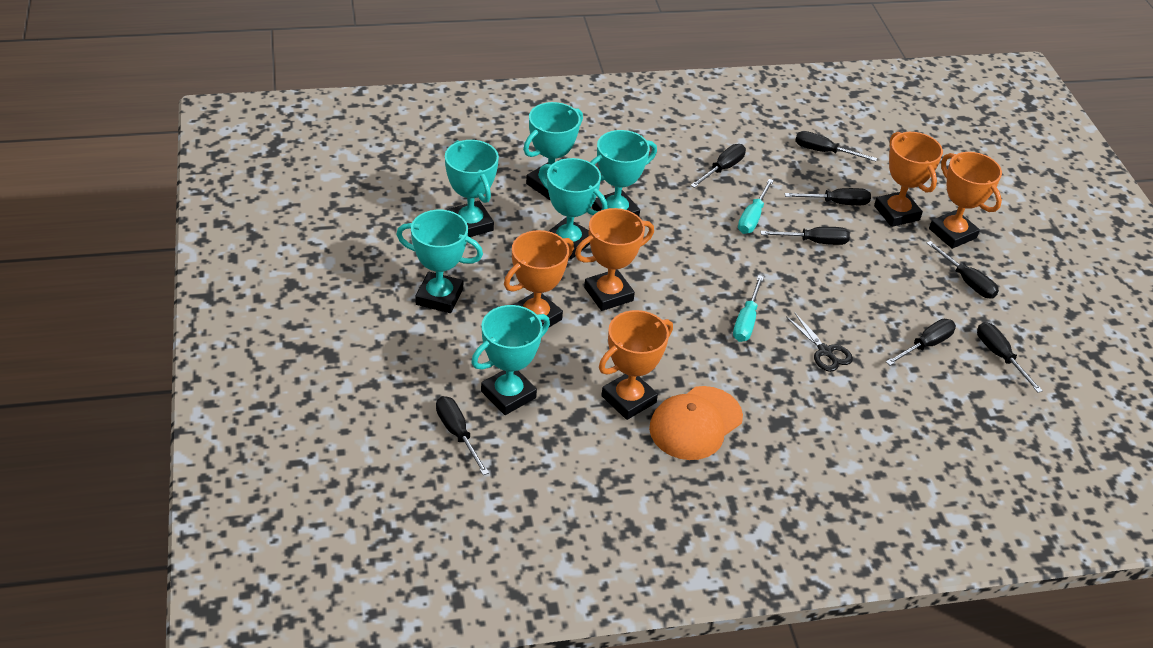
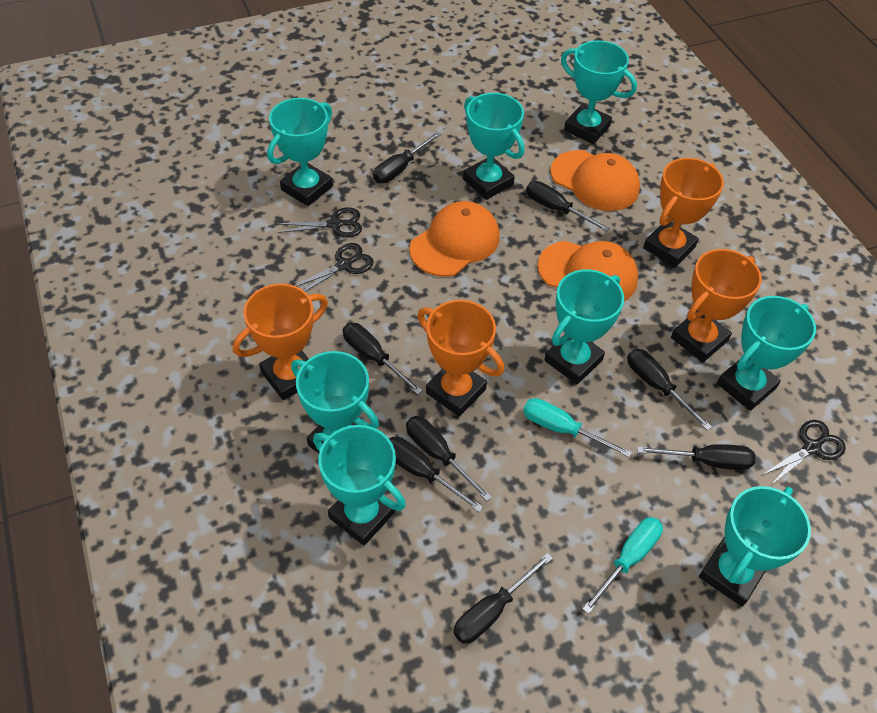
black scissors: [786,312,853,372] = 1 -> [277,208,362,238] [295,243,374,292] [761,420,846,485] = 3
orange cap: [649,386,743,460] = 1 -> [409,201,500,277] [537,241,638,301] [550,150,640,211] = 3
orange trophy: [504,230,574,327] [575,208,654,311] [599,310,673,420] [874,132,943,227] [929,152,1002,249] = 5 -> [233,284,328,400] [417,300,504,417] [643,158,724,267] [671,249,762,362] = 4
turquoise trophy: [396,210,483,313] [445,140,499,237] [471,305,550,415] [523,102,583,200] [539,158,608,259] [591,130,657,216] = 6 -> [267,98,333,206] [291,351,379,453] [313,425,406,545] [463,93,524,200] [544,270,624,384] [561,40,637,144] [699,486,811,606] [717,296,816,411] = 8

